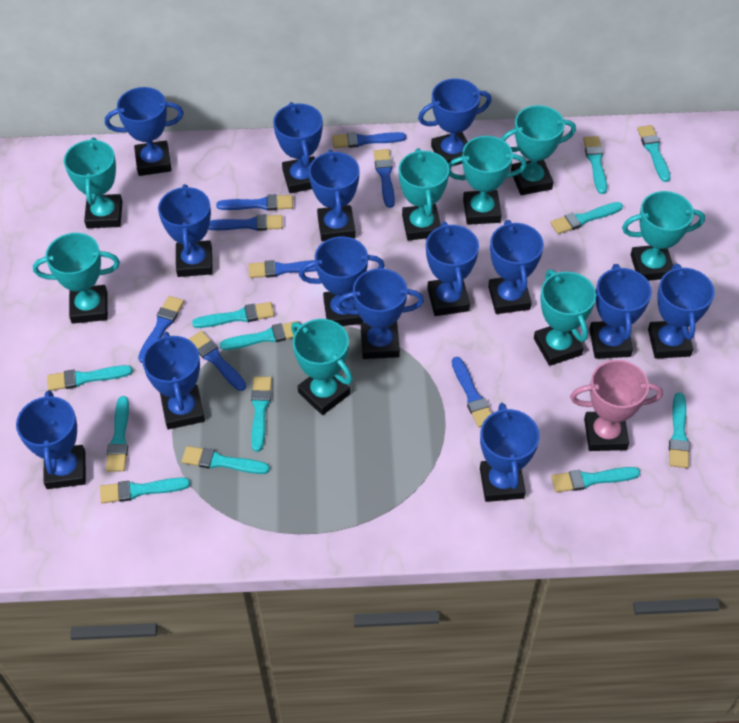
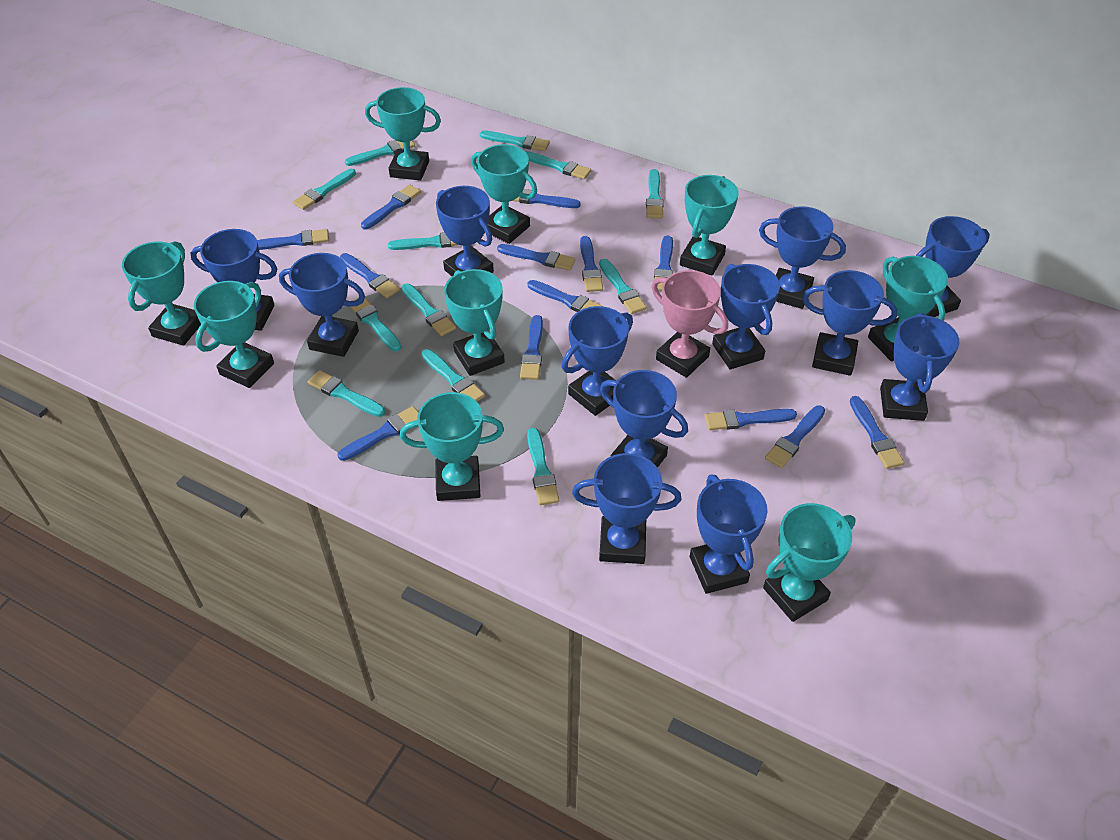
blue brush: [138,296,184,363] [188,331,246,391] [208,214,283,231] [216,194,293,211] [249,260,317,278] [332,132,406,148] [374,149,395,208] [452,357,492,428] = 8 -> [257,229,329,250] [338,406,418,461] [340,253,400,298] [361,184,421,229] [497,244,575,271] [513,189,581,208] [520,315,543,380] [528,280,603,312] [580,236,603,292] [654,235,673,291] [705,409,797,430] [765,406,825,468] [850,396,905,469] = 13
blue trophy: [16,390,86,489] [105,87,184,176] [142,332,205,429] [158,184,213,277] [273,102,323,193] [299,237,385,326] [309,150,359,242] [336,268,424,359] [418,78,492,166] [426,222,479,316] [480,403,540,502] [488,220,544,314] [589,264,652,359] [648,264,715,359] = 14 -> [191,229,277,331] [279,253,365,357] [436,186,494,276] [562,306,633,416] [572,453,682,564] [600,370,688,468] [690,474,768,594] [712,264,780,369] [759,206,846,309] [802,270,898,376] [880,313,959,421] [916,216,990,317] = 12
turquoise trophy: [33,233,120,324] [64,138,123,228] [291,319,353,415] [399,148,449,241] [448,136,527,225] [501,105,576,195] [534,270,596,366] [622,191,705,281] = 8 -> [122,241,201,346] [194,281,274,388] [365,87,441,181] [400,392,504,501] [444,269,505,376] [471,144,537,244] [680,175,738,275] [763,503,856,622] [868,256,948,361] = 9

